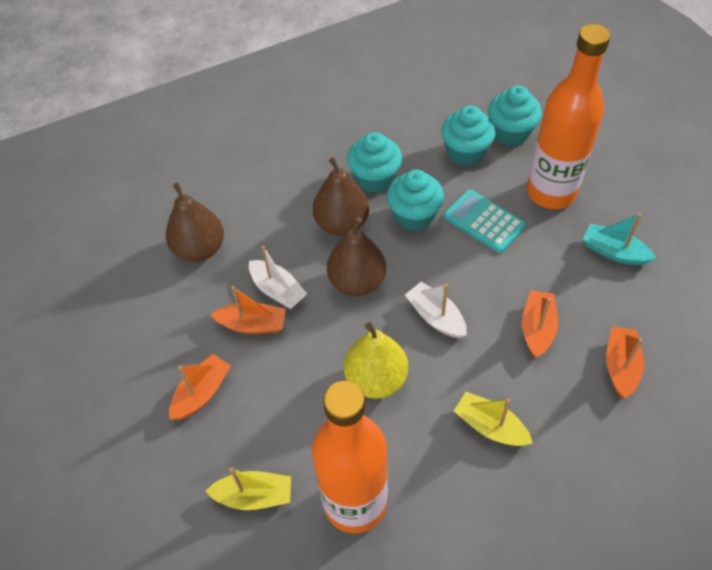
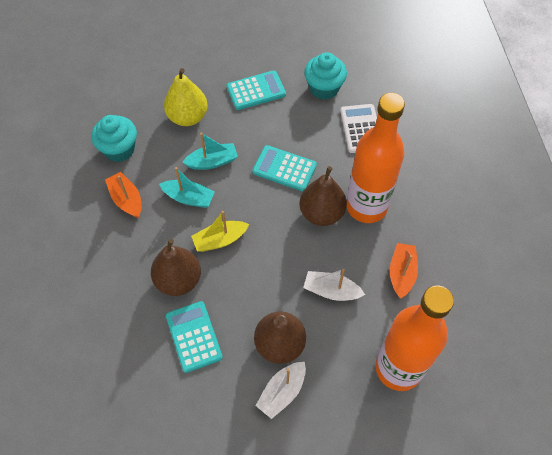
orange boat: [169,354,231,420] [210,286,286,334] [522,290,558,358] [606,327,644,398] = 4 -> [105,172,142,218] [390,243,418,298] = 2
turquoise boat: [583,213,656,265] = 1 -> [159,167,215,208] [182,133,238,170] = 2
turquoise calculator: [444,189,526,253] = 1 -> [166,301,223,373] [227,70,286,110] [252,145,317,191] = 3
turquoise cupcake: [347,132,402,193] [387,170,444,231] [441,105,496,166] [488,85,542,146] = 4 -> [91,115,137,162] [304,52,347,100] = 2
white calculator: none = 0 -> [340,104,377,153] = 1
yellow boat: [206,467,291,510] [454,392,533,446] = 2 -> [191,211,249,252] = 1

